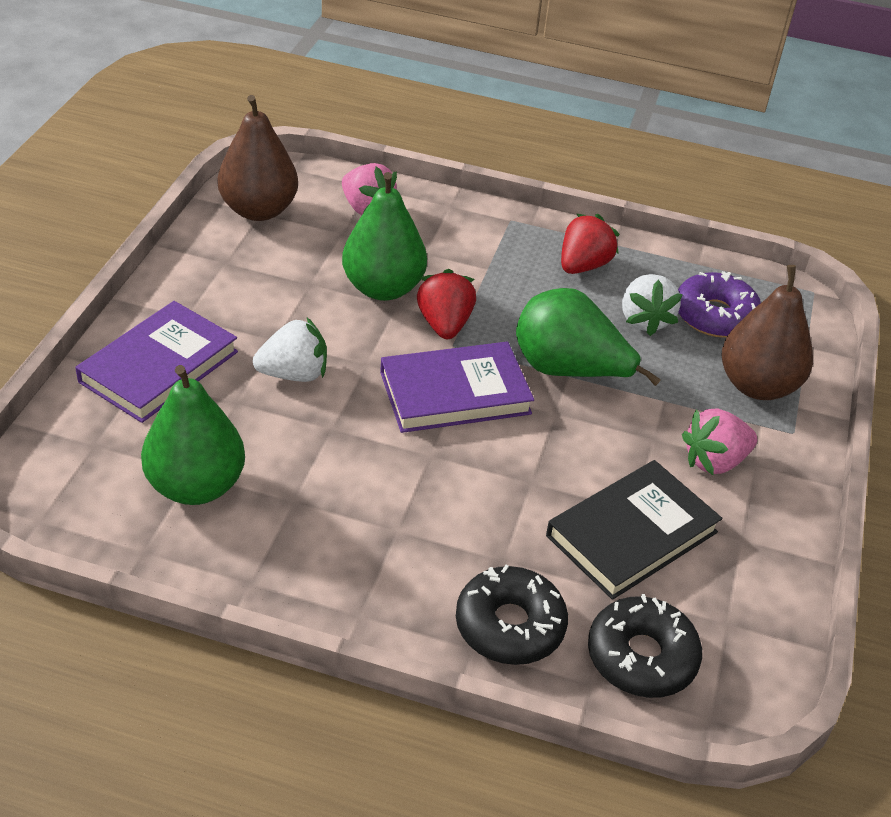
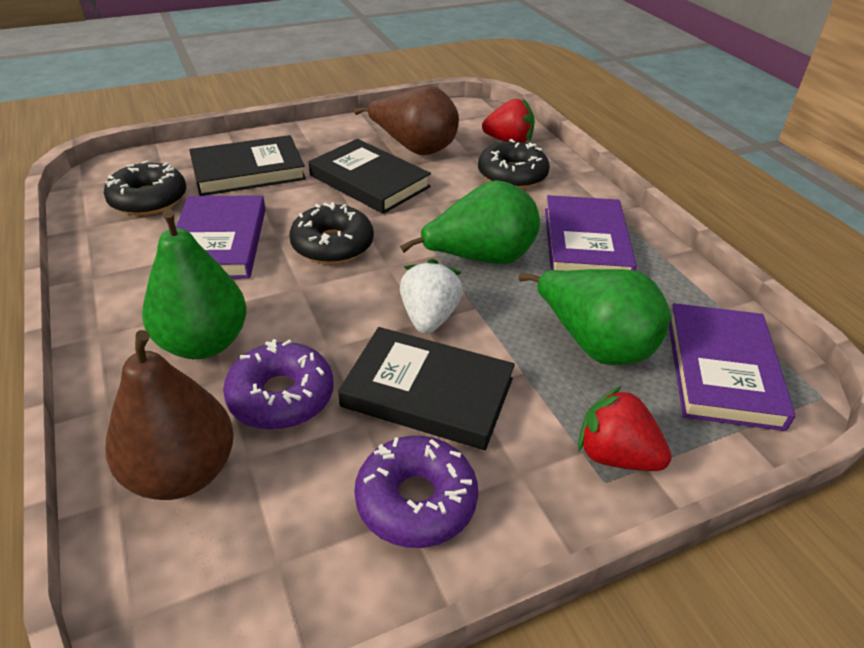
black book: [546,460,722,600] = 1 -> [189,135,306,196] [309,139,431,214] [338,327,515,450] = 3
black donut: [456,565,568,665] [588,594,702,698] = 2 -> [104,160,186,215] [290,202,374,264] [478,139,550,189] = 3
pink strawberry: [342,163,397,215] [682,408,757,475] = 2 -> none = 0
purple book: [75,301,238,423] [380,342,534,433] = 2 -> [176,195,266,279] [545,195,636,271] [669,303,795,431] = 3
purple donut: [678,271,761,338] = 1 -> [223,339,333,430] [354,436,478,548] = 2
white strawberry: [253,318,327,382] [622,274,683,336] = 2 -> [400,259,463,334] = 1

